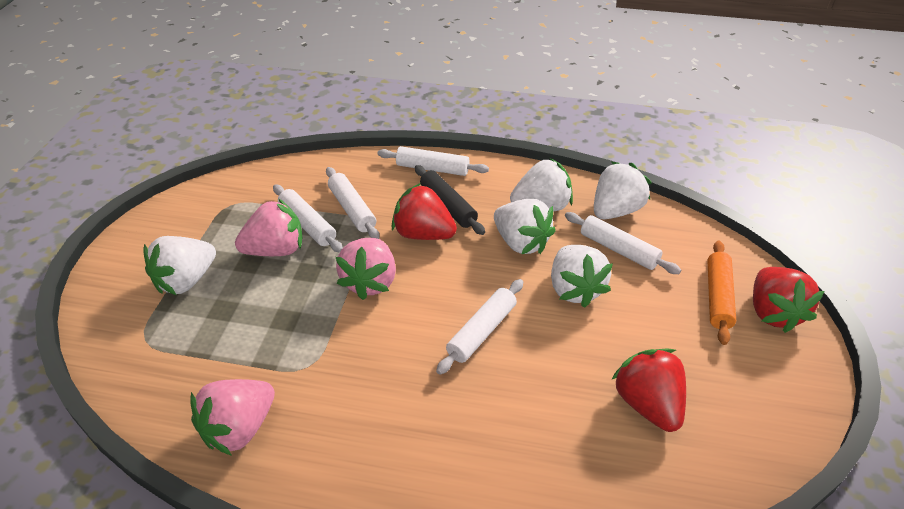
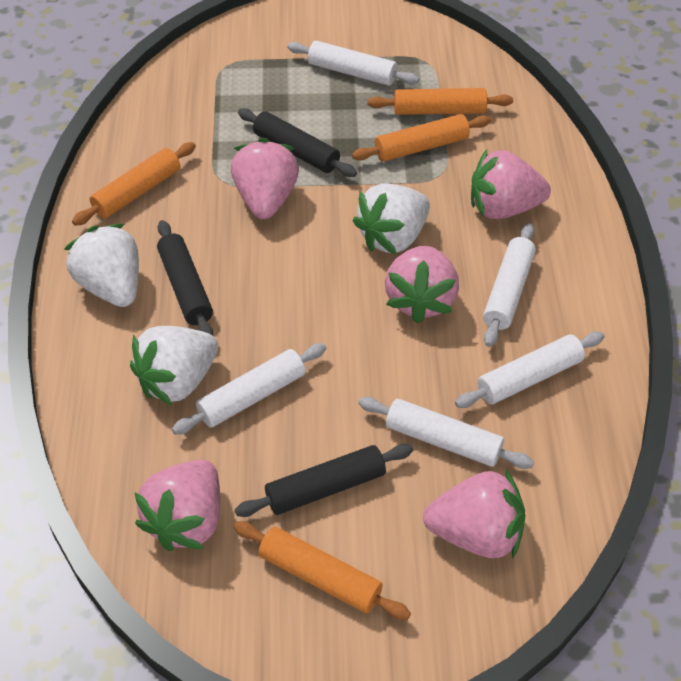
black rolling pin: [415,165,485,235] = 1 -> [157,220,213,336] [235,444,413,517] [238,108,357,177] = 3
orange rolling pin: [707,241,736,345] = 1 -> [72,142,196,226] [234,521,411,620] [352,114,491,162] [368,88,513,115] = 4
pink strawberry: [190,379,275,456] [235,198,302,256] [336,238,396,300] = 3 -> [135,460,220,551] [231,138,299,219] [385,246,459,324] [423,470,526,559] [471,150,551,219] = 5
red strawberry: [391,183,457,240] [611,349,686,432] [753,267,824,333] = 3 -> none = 0
white strawberry: [143,236,216,295] [494,199,556,254] [510,158,573,211] [551,245,613,308] [594,162,652,219] = 5 -> [64,224,139,307] [130,326,218,405] [353,183,430,254] = 3

